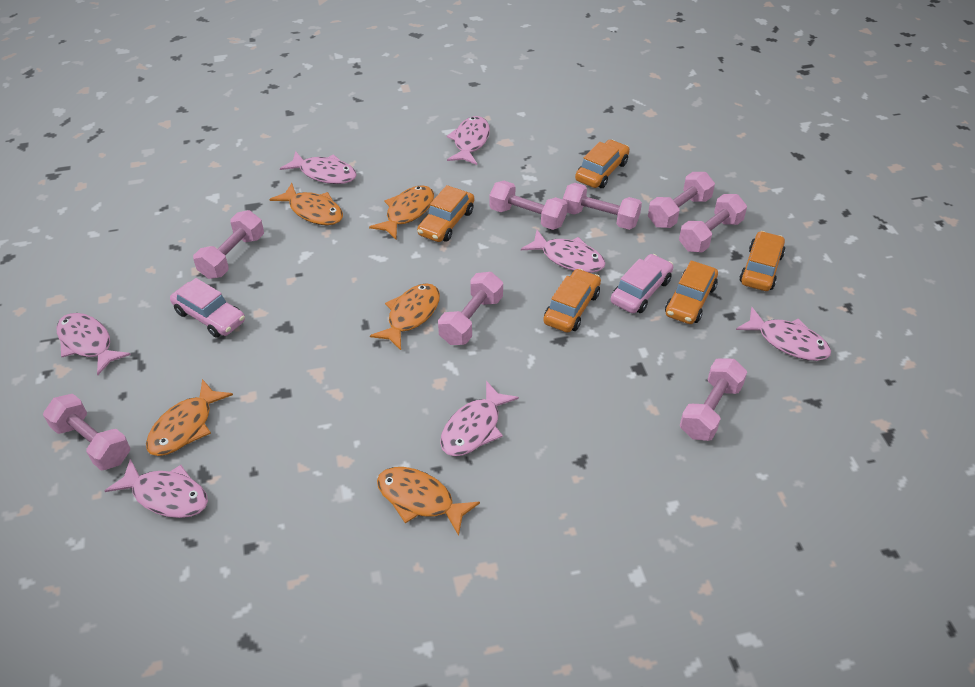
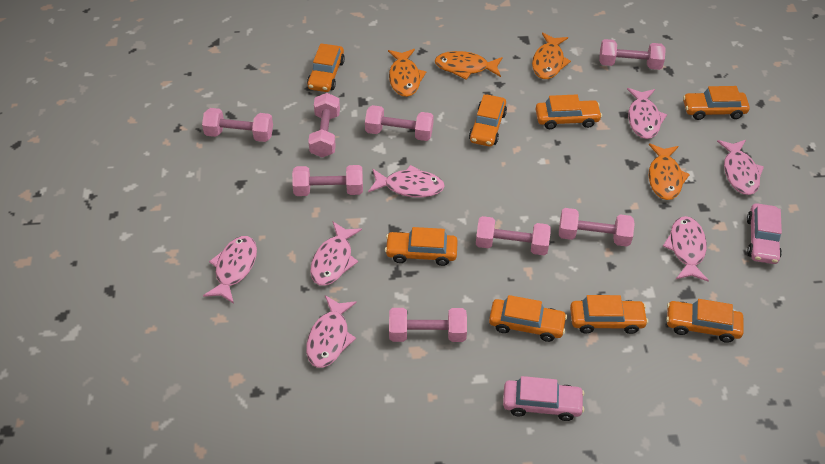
orange car: [417,185,474,242] [543,269,601,332] [575,140,630,188] [665,260,718,324] [739,231,785,291] = 5 -> [307,43,345,92] [385,227,458,266] [469,95,507,147] [489,295,567,342] [536,94,602,129] [570,295,648,334] [666,299,744,343] [683,86,750,120] = 8
orange fish: [146,379,233,456] [270,183,343,225] [369,185,434,239] [370,283,440,350] [377,467,480,536] = 5 -> [388,49,426,97] [435,51,503,80] [532,33,571,79] [649,143,690,200] = 4

